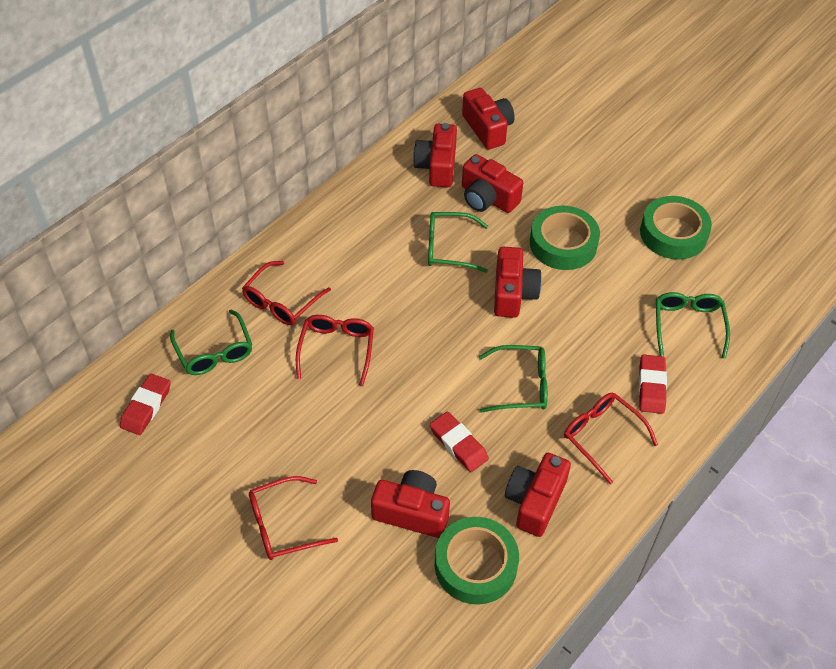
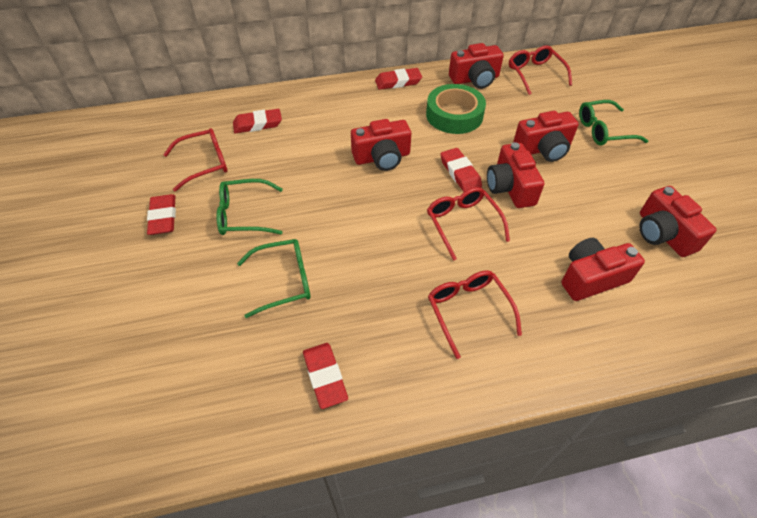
green glasses: [170,310,252,375] [428,212,488,273] [479,345,548,412] [656,292,730,359] = 4 -> [217,179,283,235] [237,239,311,318] [579,100,648,146] = 3
green tape: [435,517,519,605] [530,206,600,270] [640,196,712,260] = 3 -> [426,84,486,134] = 1
red eraser: [120,373,171,435] [430,411,489,472] [639,354,667,414] = 3 -> [147,194,176,235] [233,109,282,133] [303,343,348,409] [375,68,422,90] [441,148,482,192] = 5

